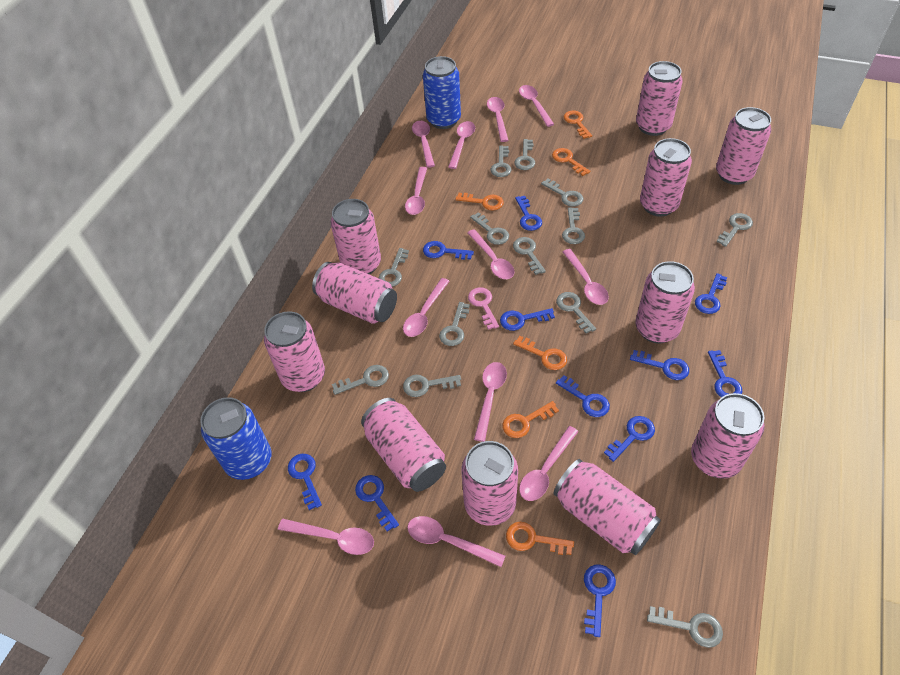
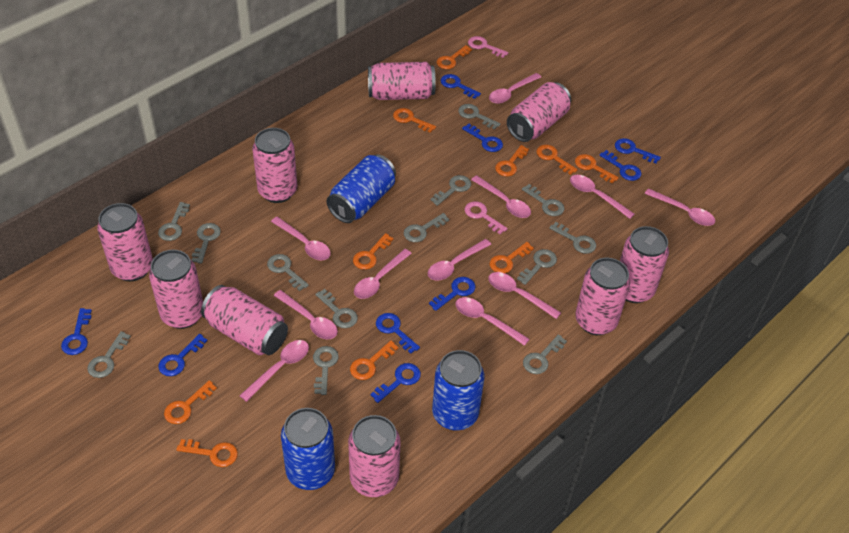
blue can: [200,397,272,480] [423,56,461,129] = 2 -> [281,408,335,490] [327,154,396,223] [432,350,484,431] = 3
blue key: [288,454,322,510] [355,475,399,532] [423,241,474,260] [500,308,555,331] [515,196,542,231] [556,375,610,417] [584,565,616,637] [604,416,655,462] [630,350,689,380] [695,273,727,314] [708,350,742,397] = 11 -> [61,308,92,355] [158,334,207,376] [370,363,421,403] [376,313,420,354] [429,277,475,311] [441,74,481,99] [462,124,503,152] [599,150,641,181] [615,138,661,163] = 9
orange key: [455,193,504,211] [502,401,559,438] [506,522,574,555] [513,336,567,370] [552,148,590,176] [563,110,592,139] = 6 -> [164,380,217,424] [176,439,238,467] [350,340,399,380] [353,233,394,270] [393,108,436,133] [436,45,472,69] [490,242,534,273] [495,145,529,177] [536,144,578,175] [575,154,619,184] = 10
pink can: [264,311,325,392] [312,262,397,324] [331,199,381,275] [361,398,446,492] [462,441,518,526] [553,459,661,555] [635,261,695,343] [636,61,682,136] [640,138,692,217] [691,393,765,479] [716,107,771,185] = 11 -> [97,203,153,281] [149,250,203,329] [201,285,288,355] [252,128,297,203] [348,415,401,497] [368,62,436,100] [507,82,571,142] [575,258,630,335] [620,226,669,303] = 9
pink key: [468,287,499,330] = 1 -> [464,201,508,234] [468,36,508,58] = 2
pink spoon: [278,518,374,555] [403,278,450,337] [405,167,427,215] [407,516,505,567] [412,121,435,168] [448,121,475,169] [468,229,515,279] [474,362,507,442] [487,97,509,142] [519,85,554,127] [519,426,579,501] [563,249,609,305] = 12 -> [239,340,309,402] [271,217,331,260] [274,290,338,339] [354,249,412,299] [428,239,491,281] [456,297,530,346] [471,175,531,218] [488,272,561,319] [489,73,541,104] [570,175,635,219] [645,188,715,226] = 11

